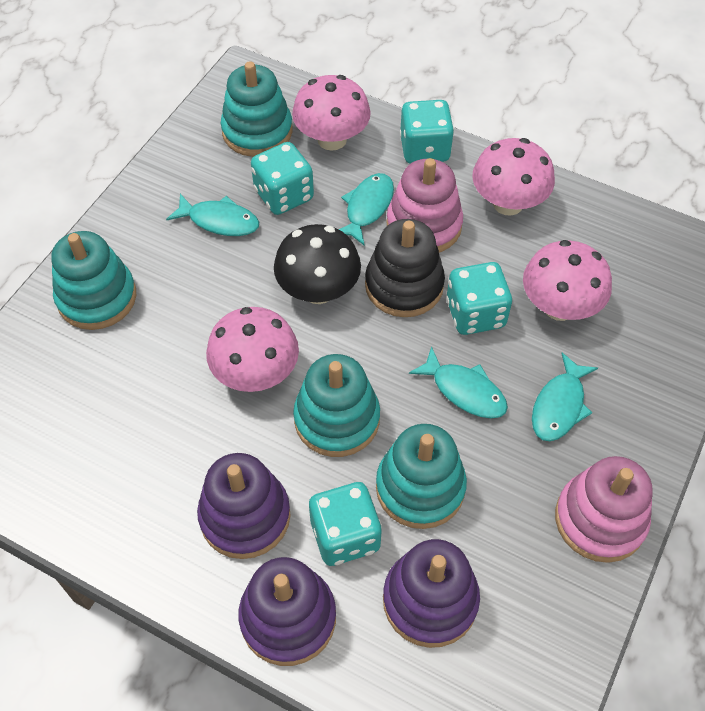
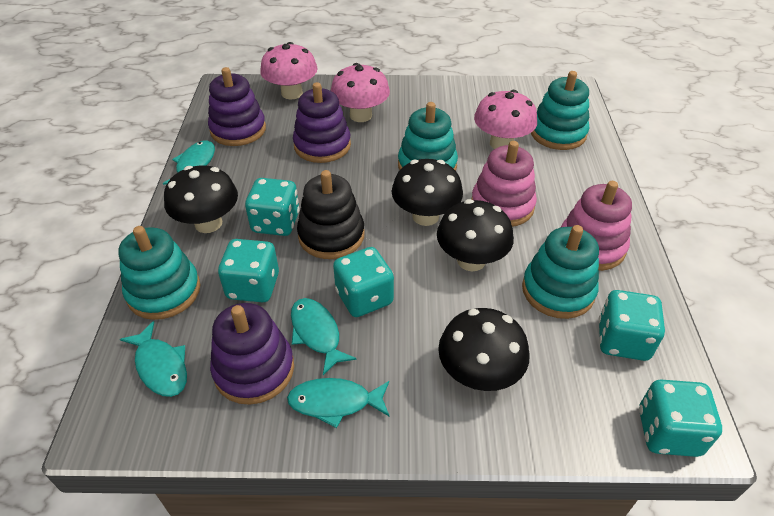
black mushroom: [274,224,361,304] = 1 -> [164,165,238,233] [392,159,463,226] [437,199,514,271] [438,308,529,391] = 4
pink mushroom: [206,307,299,392] [292,75,371,151] [472,138,555,216] [523,240,612,321] = 4 -> [260,42,317,99] [331,63,390,122] [474,90,537,149] = 3
turquoise dice: [251,142,314,215] [309,482,382,566] [400,100,454,164] [446,262,512,335] = 4 -> [218,239,279,303] [245,178,300,236] [333,247,394,317] [598,290,665,361] [639,380,722,457] = 5

